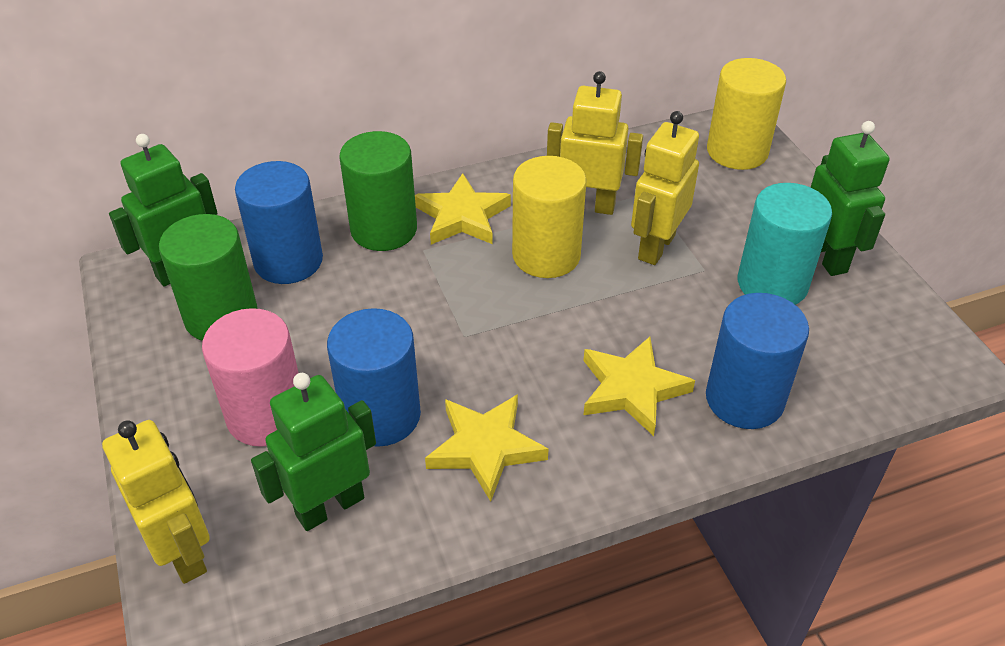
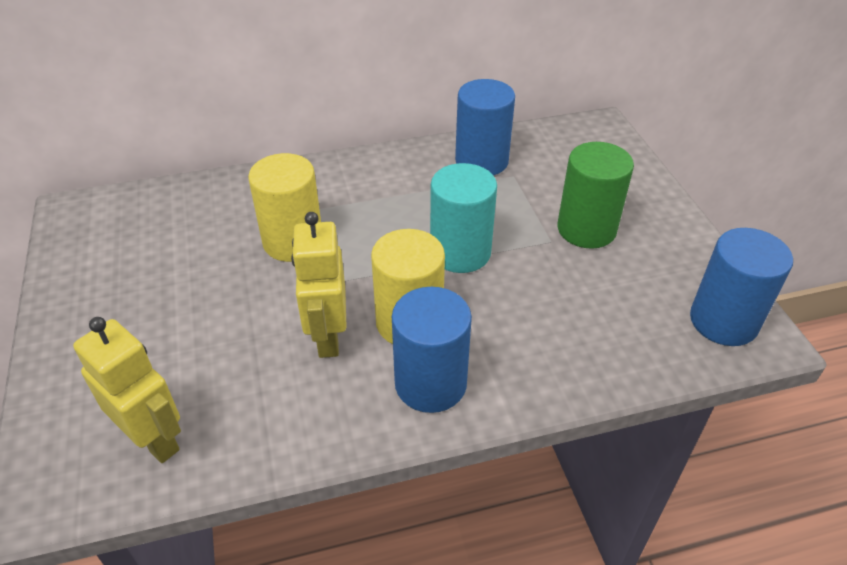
green cylinder: [159,214,258,341] [339,131,417,251] = 2 -> [557,142,634,249] = 1
green robot: [109,134,218,287] [251,373,376,531] [810,121,890,276] = 3 -> none = 0
pink cylinder: [202,308,299,447] = 1 -> none = 0
yellow robot: [102,420,210,584] [547,71,643,215] [631,111,699,265] = 3 -> [73,317,181,463] [291,212,347,358] = 2
yellow star: [415,173,511,245] [425,394,548,502] [583,337,695,436] = 3 -> none = 0

